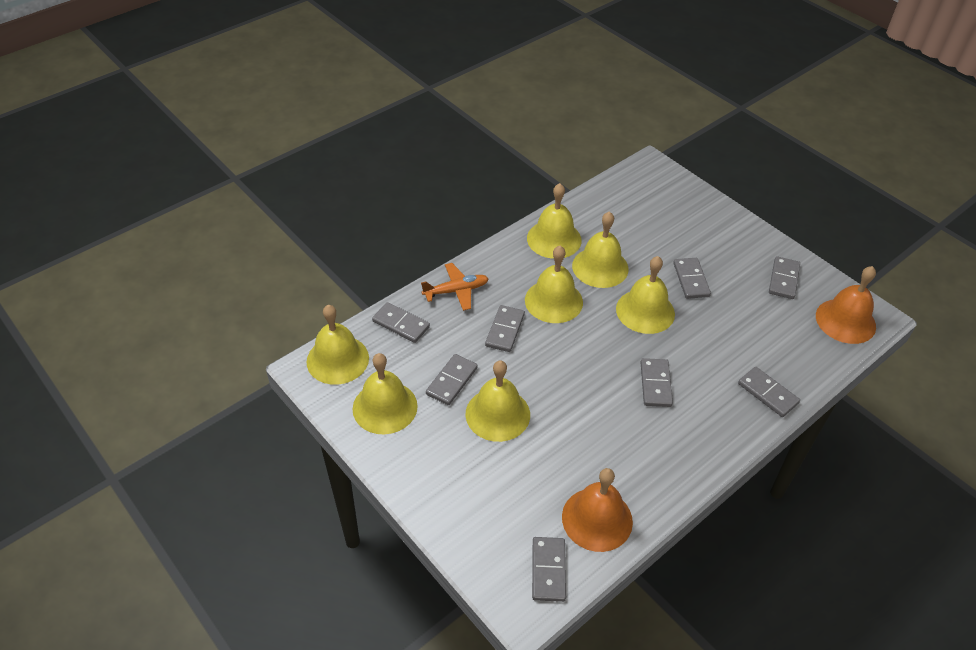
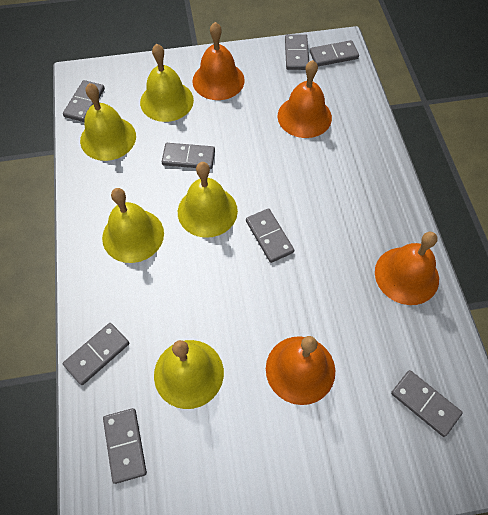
orange bell: [562,468,633,552] [816,266,876,344] = 2 -> [192,22,245,100] [266,336,335,405] [278,60,332,138] [375,232,439,305] = 4
orange plane: [421,263,489,311] = 1 -> none = 0
yellow bell: [307,305,369,385] [353,353,418,434] [466,360,530,442] [525,246,583,323] [527,183,582,259] [572,211,629,288] [616,256,675,334] = 7 -> [80,83,136,161] [102,188,164,263] [140,44,194,122] [154,340,224,409] [178,162,238,238] = 5

